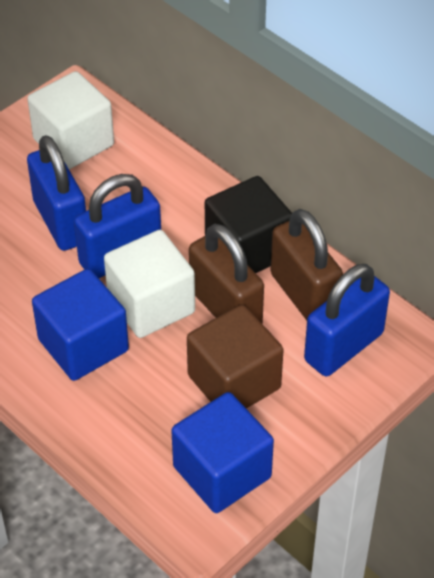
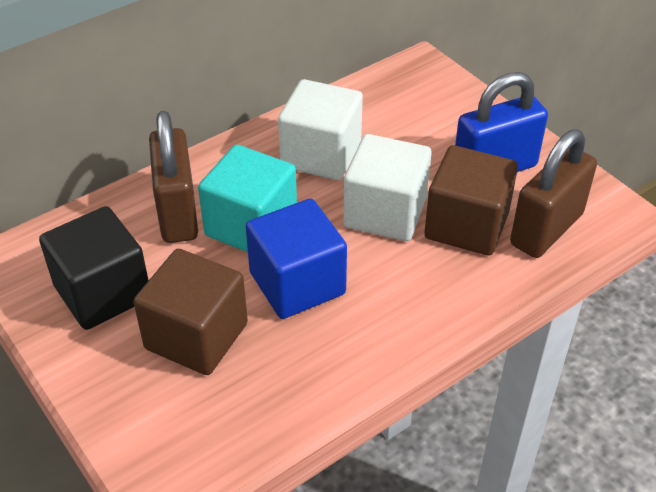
blue cube: [32,269,129,381] [171,392,274,513] = 2 -> [246,199,347,319] = 1
blue padlock: [27,135,86,251] [74,174,161,278] [304,264,390,377] = 3 -> [455,72,548,172] = 1
brown cube: [187,304,284,409] = 1 -> [133,249,248,375] [424,145,518,256] = 2
turquoise cube: none = 0 -> [198,145,297,252] = 1

